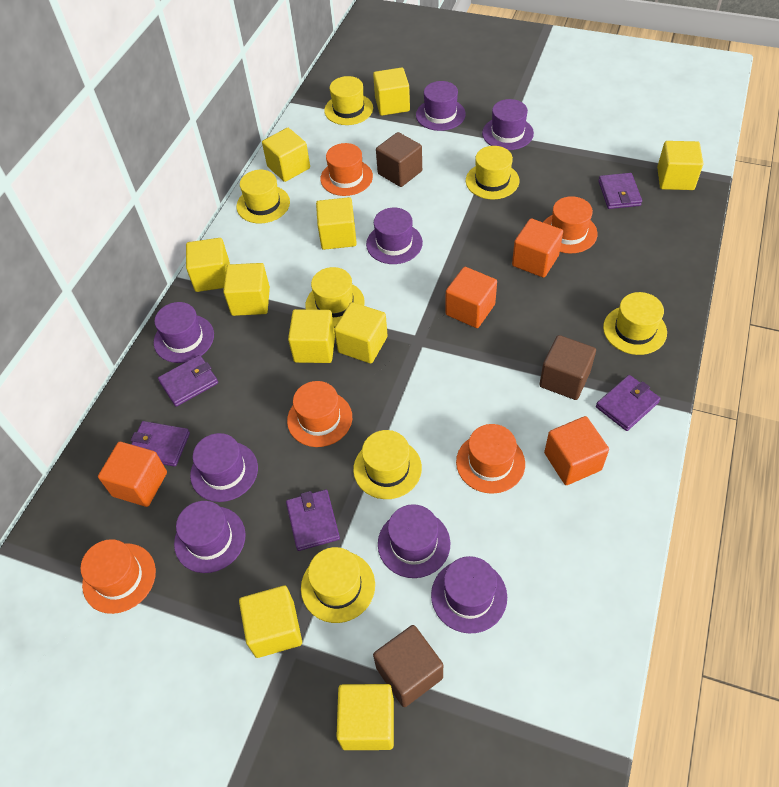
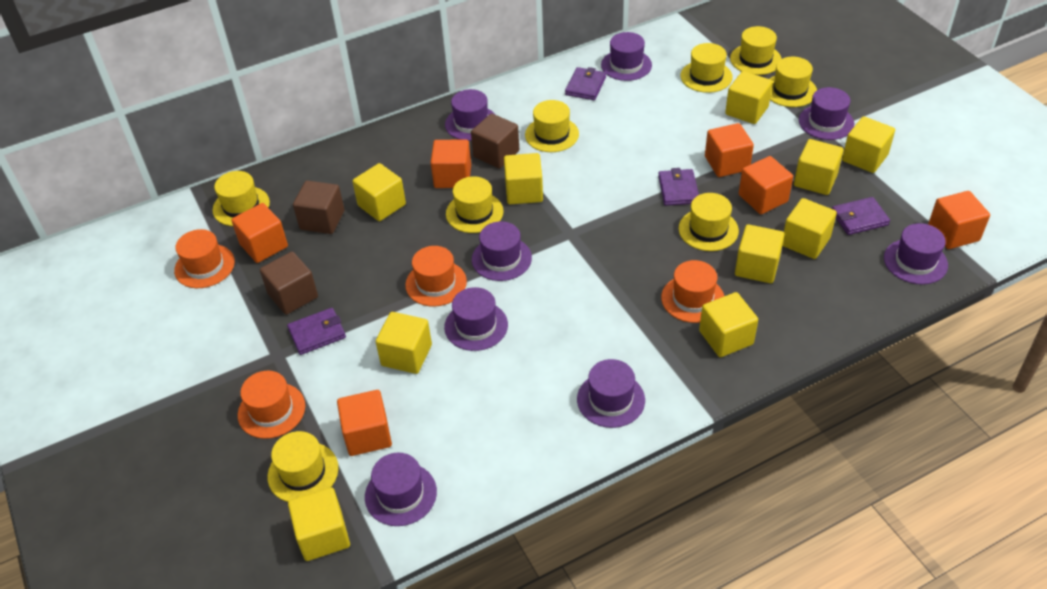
orange cube: [98,442,167,507] [445,267,497,328] [512,218,563,278] [544,416,609,485] = 4 -> [231,203,288,263] [337,390,392,456] [430,140,471,188] [705,123,754,177] [739,156,793,214] [928,191,990,249] = 6
orange hat: [80,539,156,614] [287,381,352,447] [320,143,373,196] [456,424,525,494] [543,196,598,254] = 5 -> [174,229,235,288] [238,371,305,439] [405,246,467,307] [661,260,724,323] = 4
purple wallet: [131,421,190,467] [158,355,218,407] [286,490,340,551] [596,375,661,431] [598,173,642,209] = 5 -> [287,308,346,355] [565,67,606,100] [658,168,699,206] [832,197,890,235] = 4
yellow hat: [236,170,290,223] [301,547,375,623] [305,267,365,327] [324,76,373,125] [353,430,422,499] [466,146,519,199] [603,292,667,355] = 7 -> [212,171,270,226] [268,431,338,502] [446,176,504,233] [525,100,579,152] [679,193,739,251] [681,43,733,93] [730,26,782,75] [770,57,817,107] = 8

